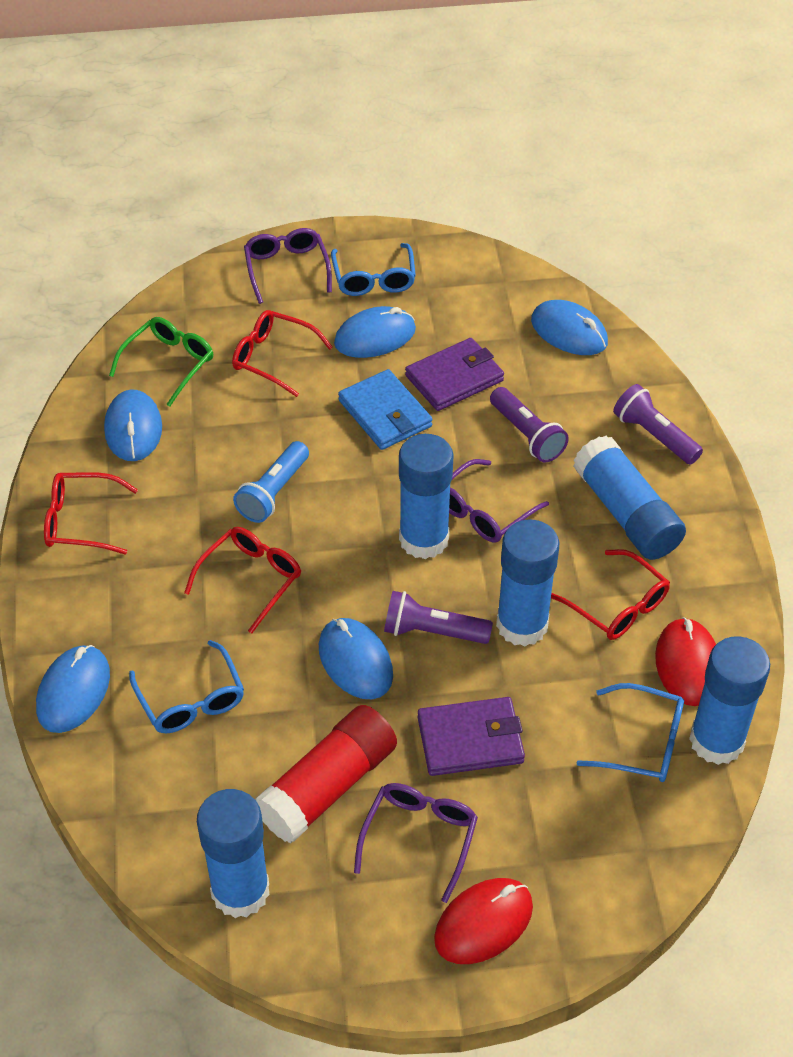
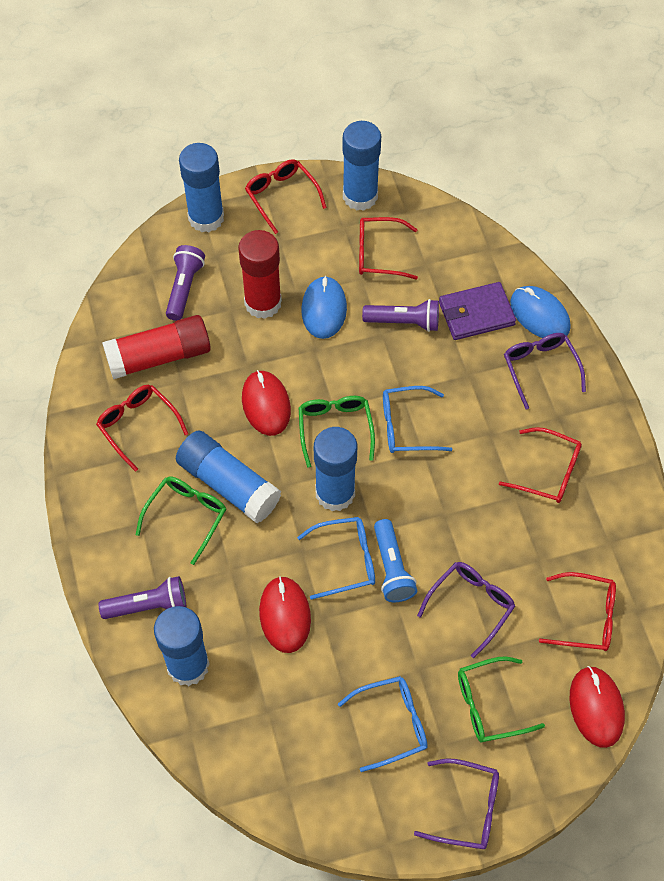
blue mouse: [36,645,110,733] [104,389,162,461] [319,618,393,699] [334,306,416,358] [531,300,608,355] = 5 -> [301,276,347,339] [510,286,571,338] = 2
blue wallet: [338,369,433,450] = 1 -> none = 0
green glasses: [109,317,213,407] = 1 -> [135,476,226,565] [299,396,375,468] [458,657,545,743] = 3
purple wallet: [405,338,504,411] [418,697,525,776] = 2 -> [439,282,516,340] = 1
red glasses: [44,472,138,555] [184,527,301,634] [232,310,333,397] [551,549,670,640] = 4 -> [96,385,188,472] [245,159,327,234] [359,217,418,280] [499,427,582,503] [539,572,616,651] = 5
red glue stick: [255,705,397,843] = 1 -> [102,315,211,379] [238,230,282,319] = 2
red mouse: [434,878,533,964] [655,617,716,706] = 2 -> [242,370,291,436] [259,576,311,653] [570,666,625,748] = 3

